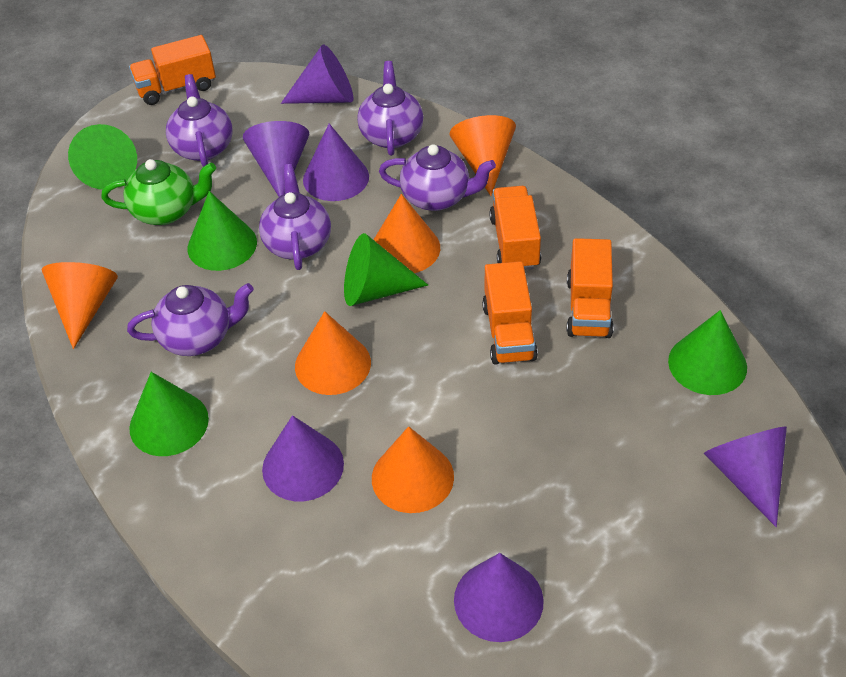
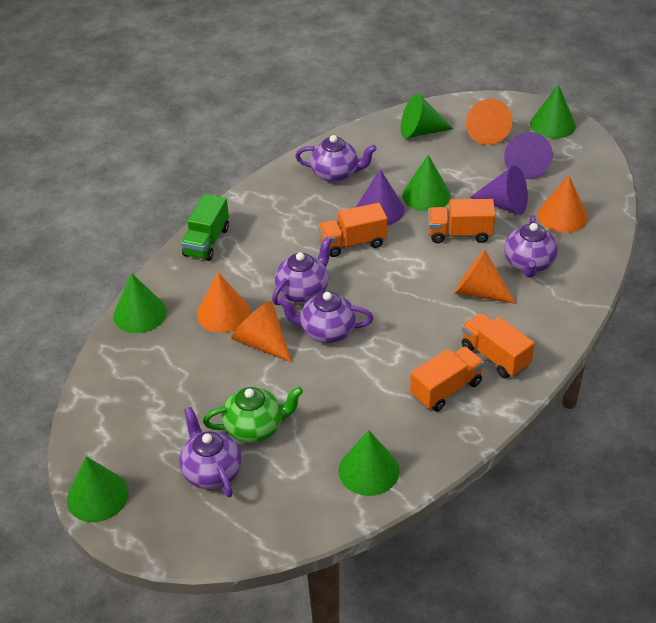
green cone: [68,124,137,190] [129,372,209,456] [188,191,257,271] [344,233,428,306] [668,310,747,395] = 5 -> [67,456,129,522] [113,273,167,333] [338,430,400,496] [401,93,454,138] [402,155,451,211] [530,84,576,139] = 6
green truck: none = 0 -> [181,194,229,261] = 1
purple cone: [243,121,309,197] [262,415,344,501] [281,44,353,104] [303,124,369,201] [454,553,544,642] [704,427,787,527] = 6 -> [356,169,405,225] [470,165,528,215] [504,132,553,179] = 3

